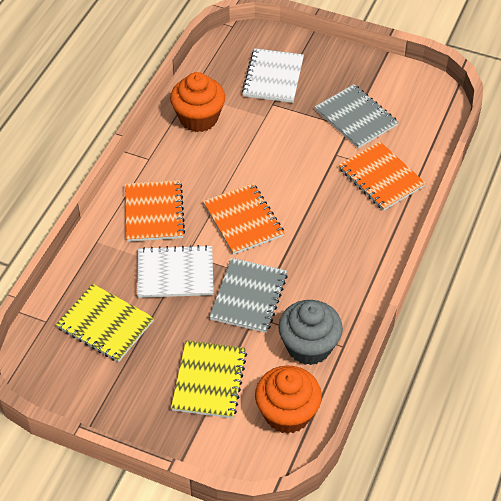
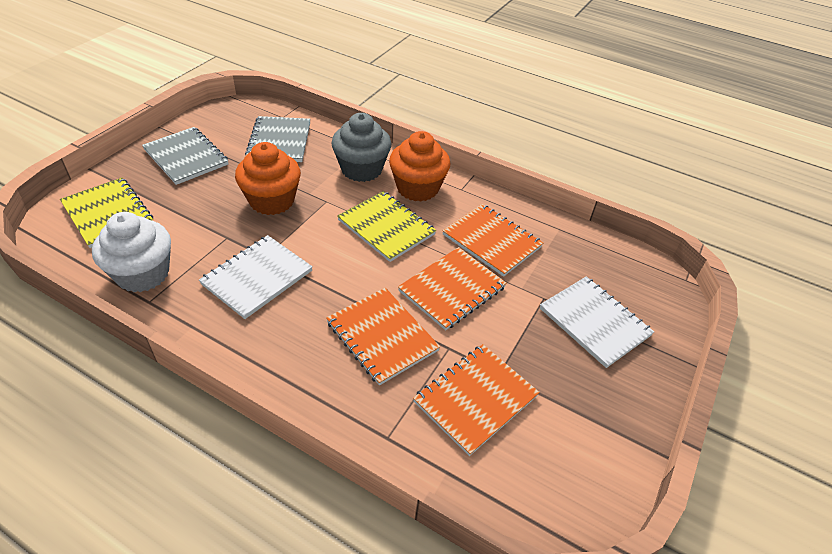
orange notebook: [125,180,185,242] [203,183,284,255] [339,141,426,211] = 3 -> [326,288,440,386] [398,247,507,330] [413,344,540,456] [442,204,543,277] = 4
white cupcake: none = 0 -> [92,212,171,292] = 1

